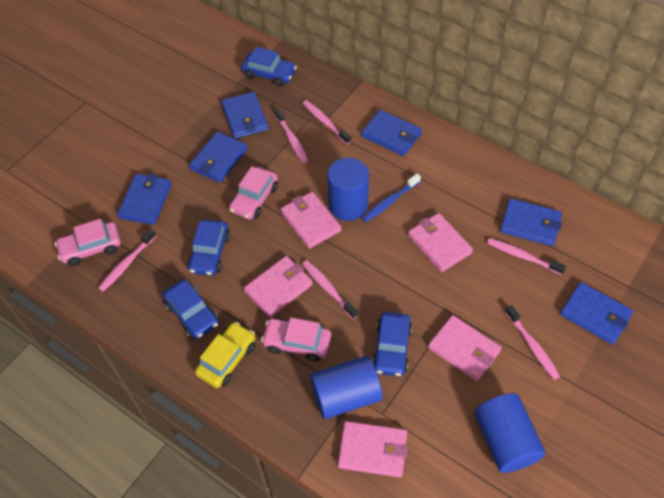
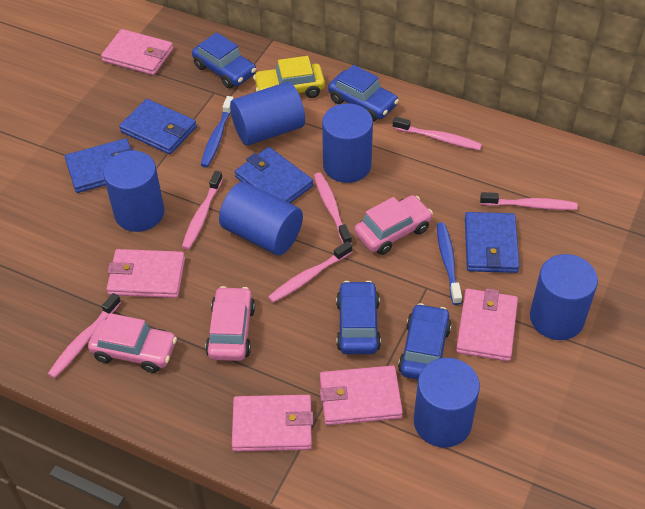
blue cylinder: [310,356,383,419] [327,158,369,221] [475,393,545,473] = 3 -> [103,150,164,232] [219,182,303,255] [230,82,305,146] [322,103,373,183] [414,358,480,448] [530,254,598,340] = 6
blue toothbrush: [362,174,421,222] = 1 -> [201,96,234,167] [437,222,462,305] = 2
blue wallet: [117,174,172,225] [189,131,248,183] [221,92,268,139] [361,110,422,156] [500,198,562,246] [560,282,633,345] = 6 -> [65,138,133,193] [119,99,197,154] [235,147,313,203] [465,212,520,273] = 4

